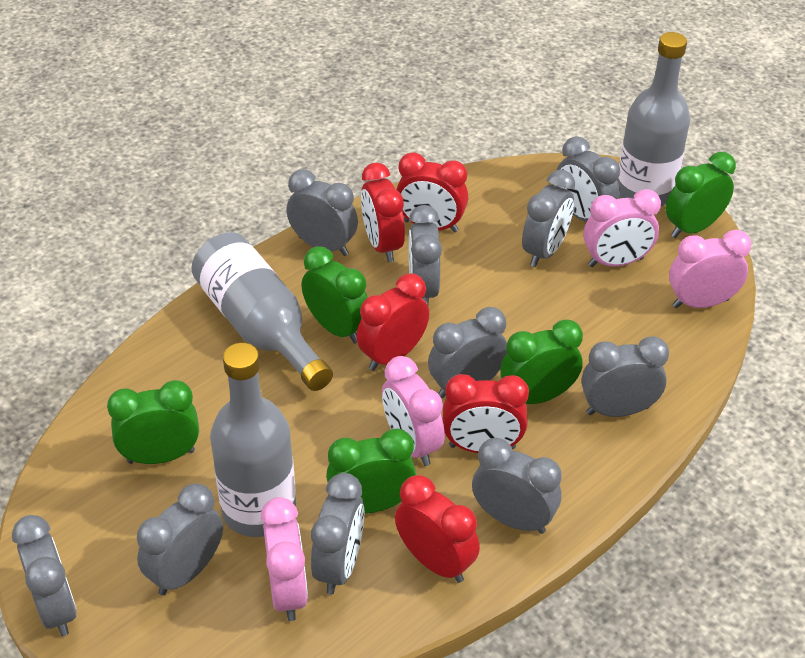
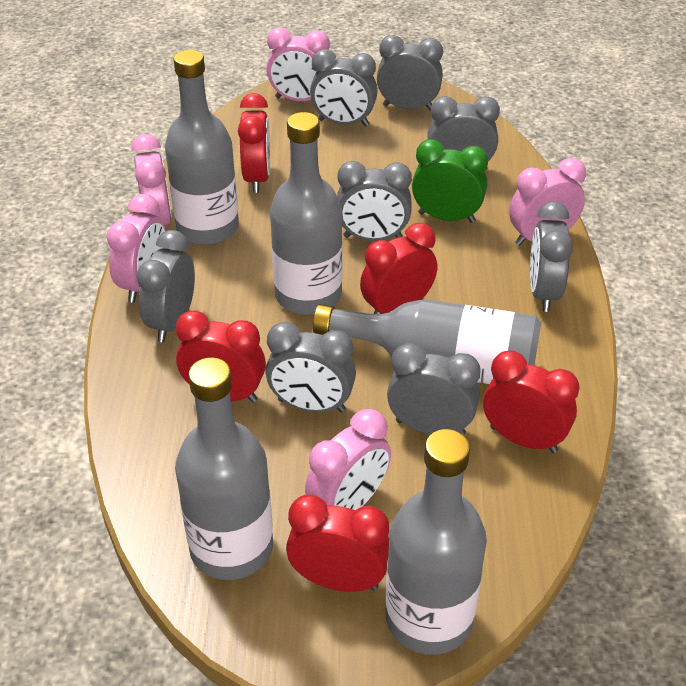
green clock: [107,380,199,464] [301,246,368,344] [326,429,416,514] [500,319,583,404] [666,152,736,238] = 5 -> [412,139,488,223] = 1
grey bottle: [191,232,333,391] [210,343,296,537] [617,32,690,206] = 3 -> [165,50,239,245] [175,358,273,580] [270,112,343,315] [313,299,541,384] [386,429,487,655] = 5
grey clock: [12,515,77,636] [137,483,223,596] [286,169,358,256] [311,473,364,594] [409,205,442,305] [428,307,507,398] [472,438,562,534] [522,170,575,267] [556,136,620,222] [581,336,669,417] = 10 -> [137,230,195,342] [265,322,356,412] [310,49,378,126] [337,161,412,241] [377,35,443,111] [387,343,481,435] [427,96,500,171] [530,201,573,312] = 8
pink clock: [261,497,308,621] [382,356,445,466] [584,189,661,267] [669,230,751,308] = 4 -> [107,194,166,303] [131,134,172,225] [266,27,330,101] [305,409,391,510] [509,158,586,246] = 5

